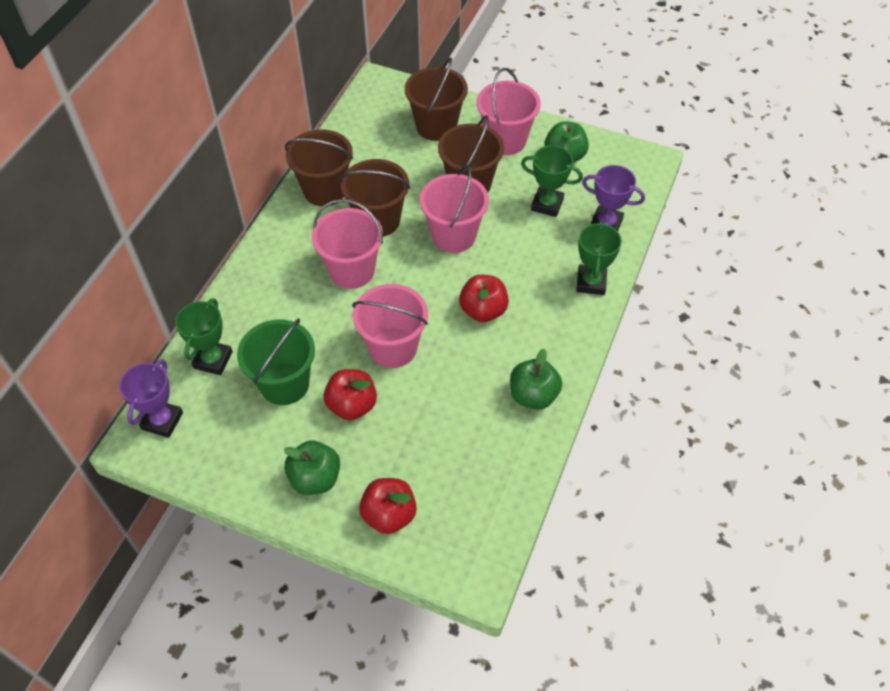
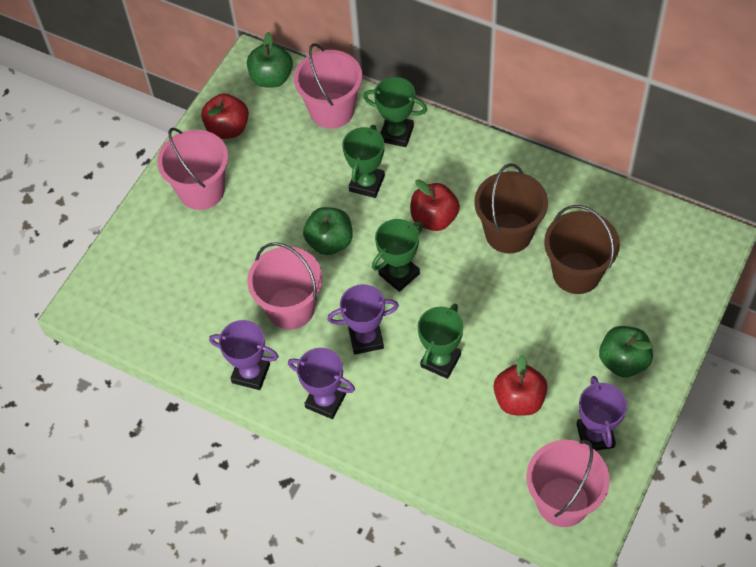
brown bucket: [285,129,353,206] [340,159,410,237] [405,57,468,141] [438,115,504,192] = 4 -> [474,163,548,254] [544,205,620,294] = 2
green bucket: [237,318,315,405] = 1 -> none = 0
green trophy: [175,299,233,375] [521,145,583,217] [576,221,622,295] = 3 -> [342,125,385,198] [363,77,427,147] [372,219,423,292] [418,304,463,379] = 4
purple trophy: [119,359,183,438] [582,165,645,231] = 2 -> [209,320,279,390] [288,348,355,419] [327,284,399,355] [577,376,627,451] = 4

